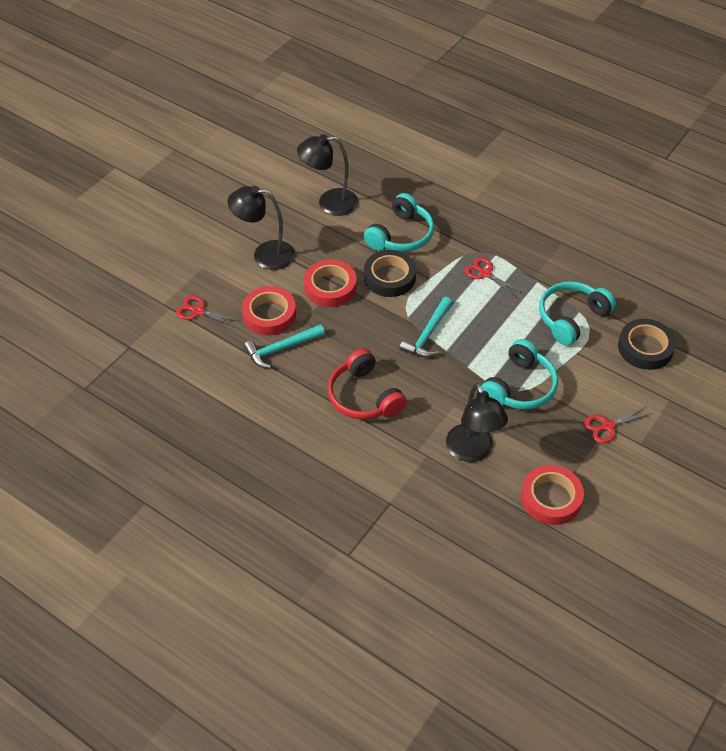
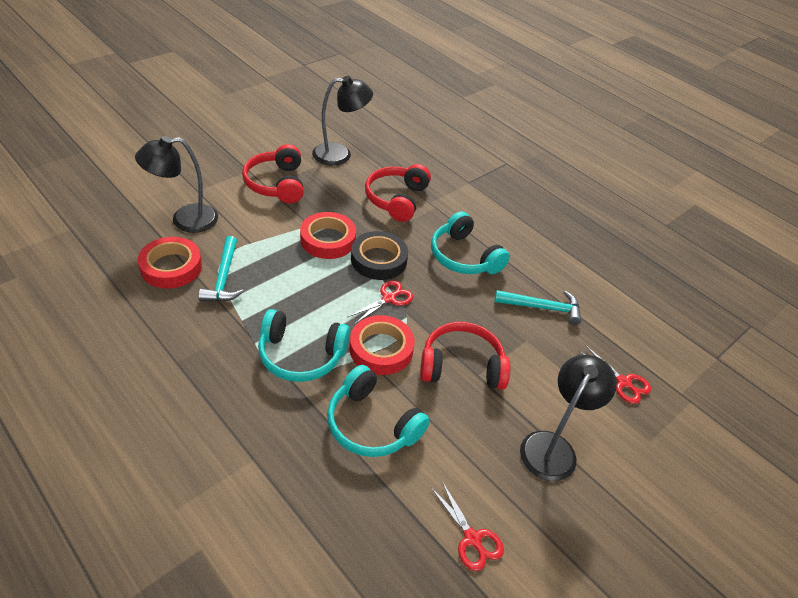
black tape: [364,250,416,297] [618,319,676,370] = 2 -> [351,231,408,280] = 1
red headphones: [327,348,407,420] = 1 -> [242,144,304,204] [365,164,431,222] [420,322,510,390] = 3

